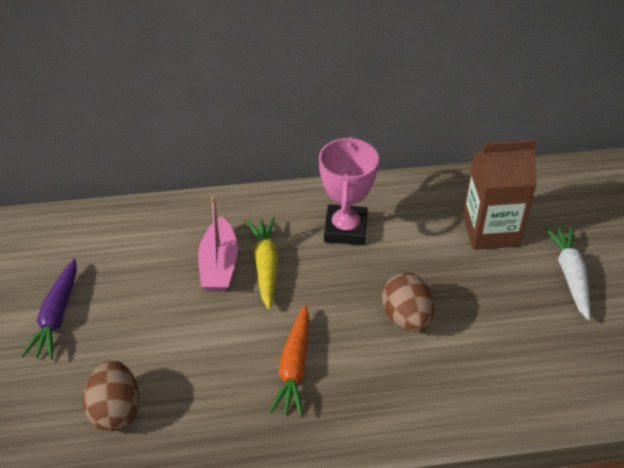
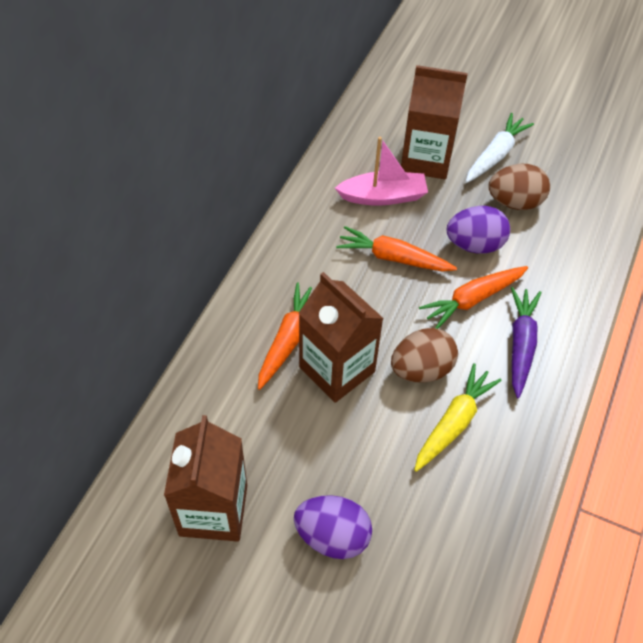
brown carton: [463,140,537,250] = 1 -> [164,415,247,542] [299,272,384,403] [401,65,468,179] = 3
orange carrot: [269,305,309,416] = 1 -> [258,282,312,390] [336,226,457,272] [419,266,528,329] = 3
pink trophy: [319,137,379,245] = 1 -> none = 0
purple egg: none = 0 -> [294,495,372,559] [447,206,510,254] = 2

